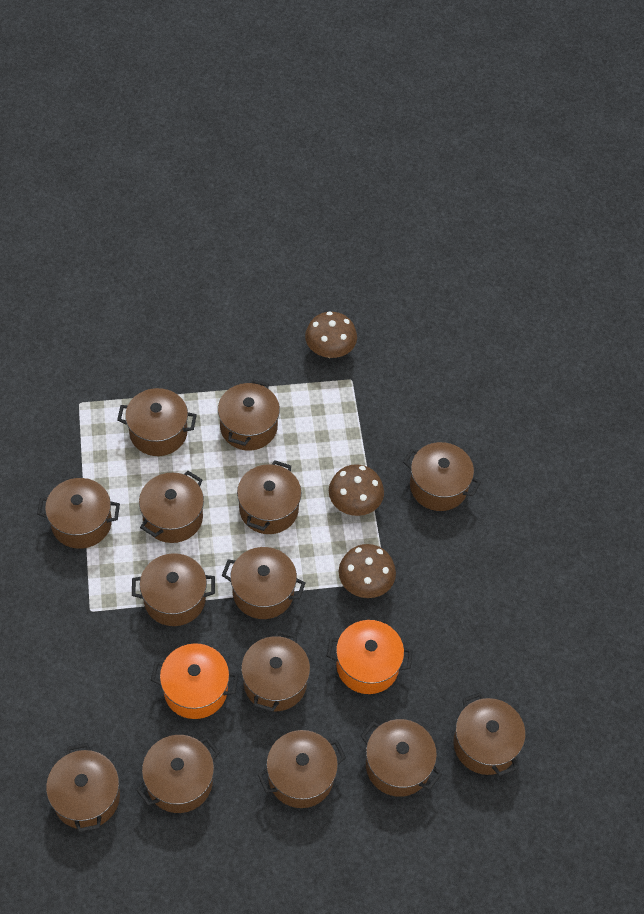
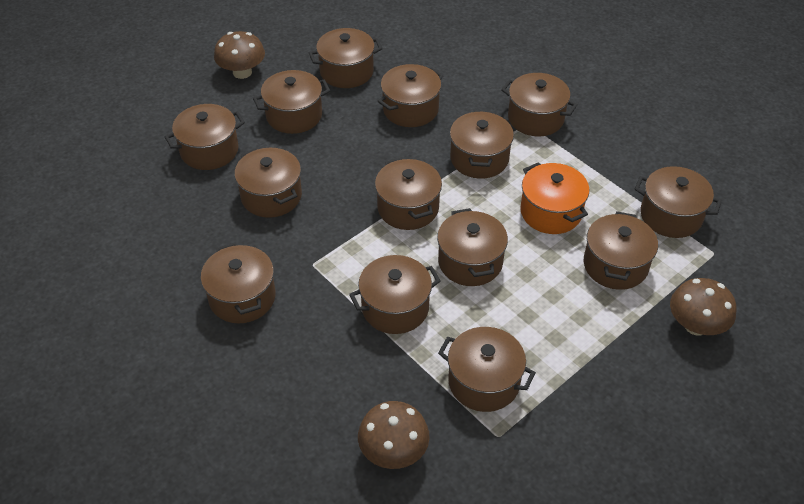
orange pot: [151,643,239,719] [327,620,413,694] = 2 -> [520,162,589,234] = 1

